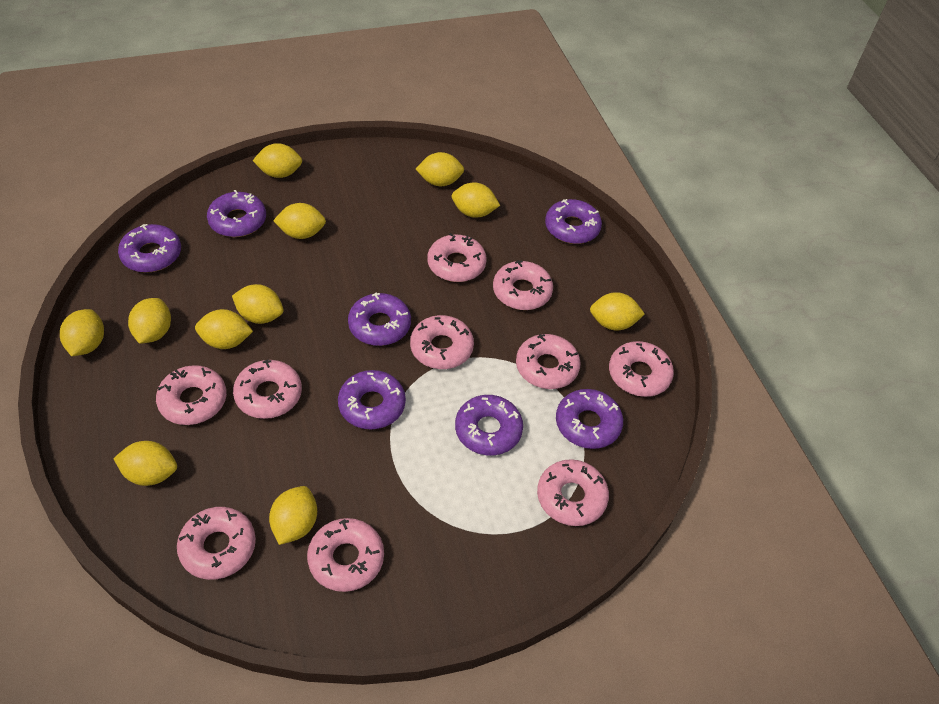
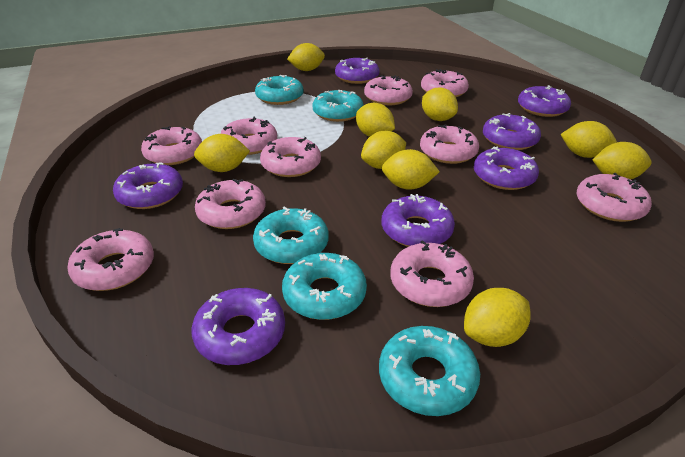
turquoise donut: none = 0 -> [253,206,329,264] [255,75,304,105] [282,253,367,320] [313,90,364,122] [379,326,480,416] = 5
yellow lemon: [60,309,104,356] [113,441,177,486] [128,298,171,344] [195,309,253,349] [232,284,284,324] [253,143,302,178] [269,486,317,545] [273,203,326,239] [416,152,464,186] [452,183,500,218] [590,292,645,331] = 11 -> [194,134,250,172] [287,43,325,71] [356,103,395,137] [361,131,406,169] [382,149,440,190] [422,87,458,121] [464,288,531,347] [560,121,617,158] [592,142,652,179] = 9

